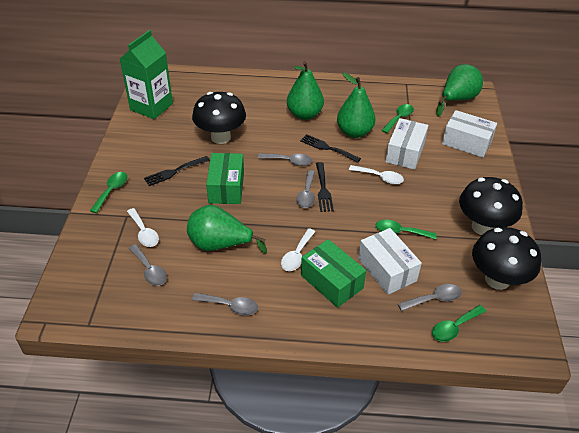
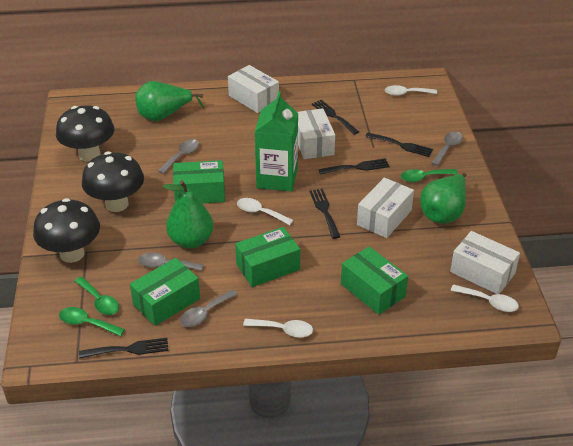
black fork: [144,156,210,186] [300,134,361,163] [316,162,334,212] = 3 -> [79,338,168,359] [309,189,340,239] [312,100,359,135] [318,158,389,175] [365,133,433,157] = 5
green box: [206,153,244,204] [301,239,366,308] = 2 -> [130,258,200,326] [173,160,225,203] [235,227,300,287] [341,247,408,315] = 4
green pear: [187,205,267,253] [287,61,324,120] [337,72,376,138] [436,64,483,117] = 4 -> [135,81,204,121] [163,180,214,248] [420,173,466,224] = 3
green spoon: [90,172,127,213] [376,220,437,239] [381,104,414,133] [432,305,486,342] = 4 -> [59,307,125,336] [74,277,119,315] [401,169,458,182] = 3
grey spoon: [129,244,167,286] [192,293,258,315] [258,153,312,166] [296,170,315,208] [398,284,462,311] = 5 -> [138,252,204,271] [158,139,199,174] [180,289,238,327] [432,131,463,166] = 4
white box: [358,228,422,295] [385,118,429,170] [442,110,497,158] = 3 -> [228,65,279,113] [298,108,335,159] [357,178,414,238] [450,231,520,294] = 4
white spoon: [127,208,159,247] [281,228,316,271] [349,165,404,184] = 3 -> [237,198,294,225] [243,319,313,338] [385,85,437,96] [451,284,519,312] = 4

